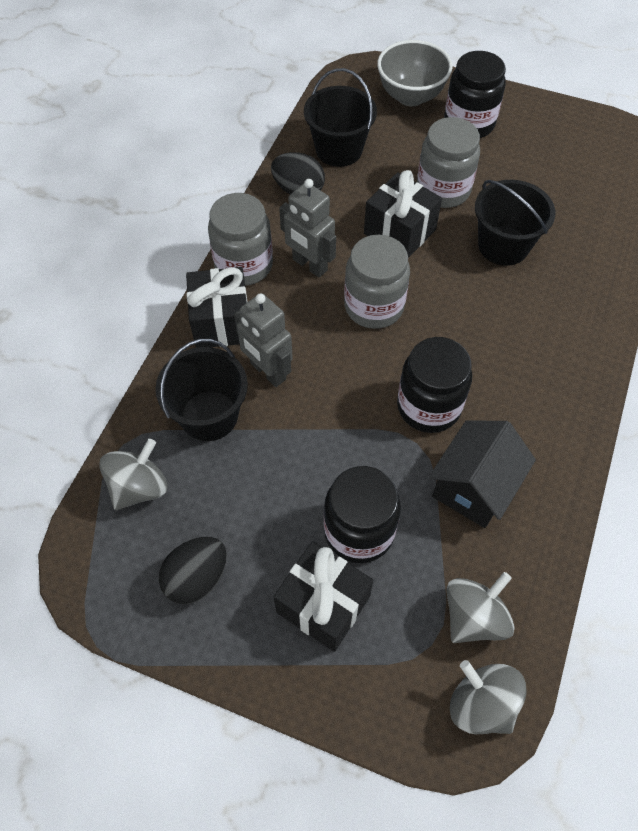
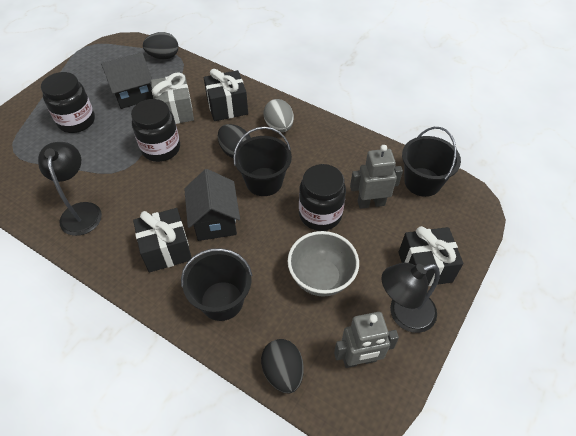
black egg: [159,537,227,604] [271,152,325,195] = 2 -> [143,32,178,59] [218,124,251,158] [261,339,304,393] = 3
black house: [428,420,536,528] = 1 -> [101,52,153,109] [184,169,240,241] = 2
black lamp: none = 0 -> [38,142,102,236] [381,263,440,333] = 2
grey egg: none = 0 -> [263,99,294,132] = 1
grey gift: none = 0 -> [151,72,194,124] = 1
grey jar: [208,193,273,286] [344,235,410,329] [417,117,480,208] = 3 -> none = 0
grey spinning top: [99,439,167,510] [447,572,515,643] [450,660,526,734] = 3 -> none = 0

